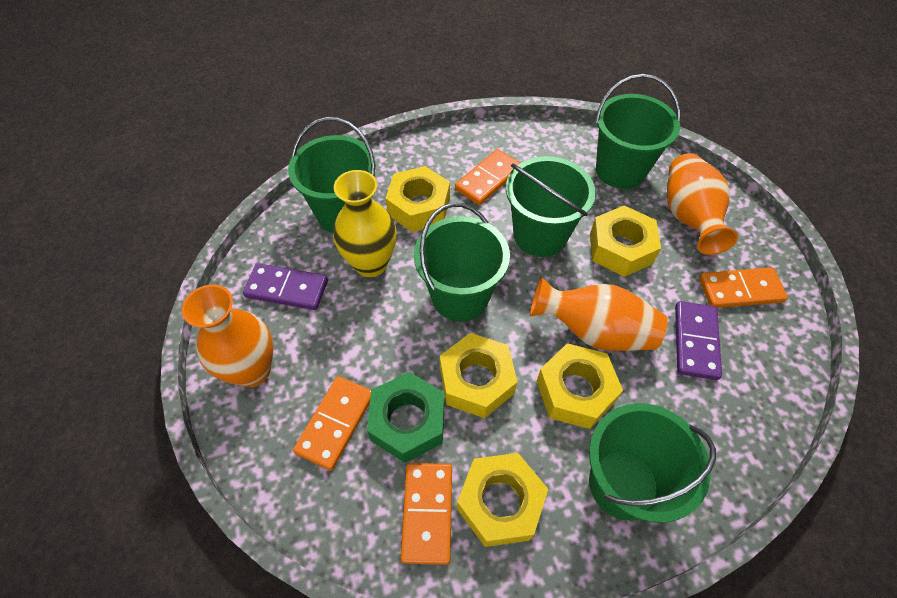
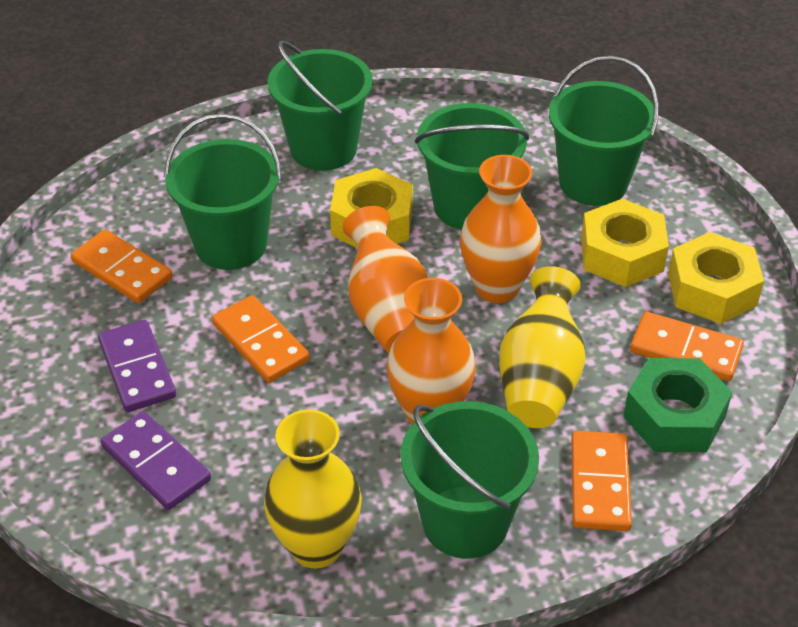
yellow nut: [386,166,450,232] [440,333,517,418] [457,453,548,547] [537,343,623,429] [590,206,661,277] = 5 -> [330,168,413,248] [581,199,669,287] [668,232,764,324] = 3
yellow vase: [333,170,397,277] = 1 -> [264,409,362,568] [499,266,586,428] = 2

